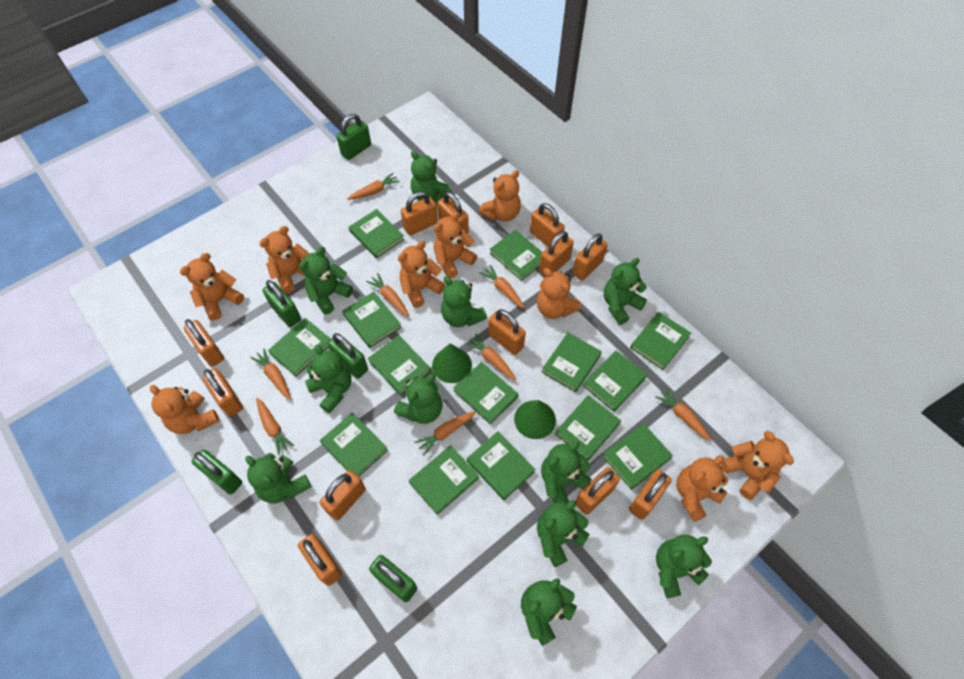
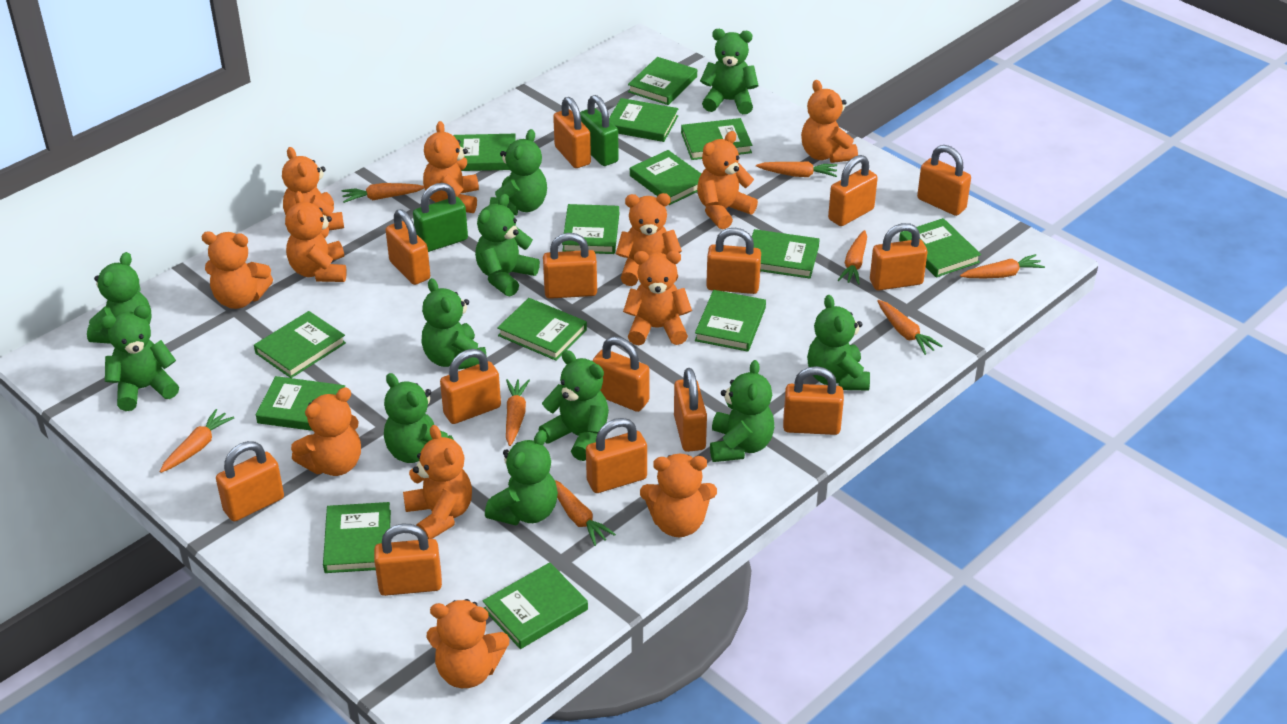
green cone: [432,343,472,383] [514,400,556,439] = 2 -> none = 0
green padlock: [191,449,242,494] [263,280,301,327] [327,333,368,379] [336,114,371,160] [369,555,417,602] = 5 -> [413,183,468,252] [580,95,619,166] = 2
orange padlock: [184,319,224,367] [202,368,243,417] [298,534,342,586] [320,470,366,521] [401,191,438,235] [437,192,469,234] [488,309,526,355] [530,203,565,247] [539,231,574,275] [572,233,608,280] [576,467,620,515] [629,469,672,520] = 12 -> [216,441,284,522] [374,524,442,596] [386,209,430,285] [440,349,501,424] [543,233,597,299] [553,97,591,168] [586,418,647,493] [592,336,649,412] [674,368,707,452] [706,228,761,294] [783,366,844,435] [828,155,878,226] [870,223,927,291] [917,145,971,216] = 14
orange teddy bear: [150,385,219,434] [180,253,244,320] [259,226,310,293] [398,241,445,308] [434,212,477,278] [479,170,521,221] [537,268,581,319] [676,455,728,522] [721,431,794,500] = 9 -> [202,232,273,309] [282,147,344,231] [285,191,347,282] [291,387,361,476] [403,425,472,539] [423,121,479,213] [426,599,509,688] [616,193,682,286] [623,251,692,345] [640,454,717,537] [697,131,758,230] [801,80,858,163] = 12

